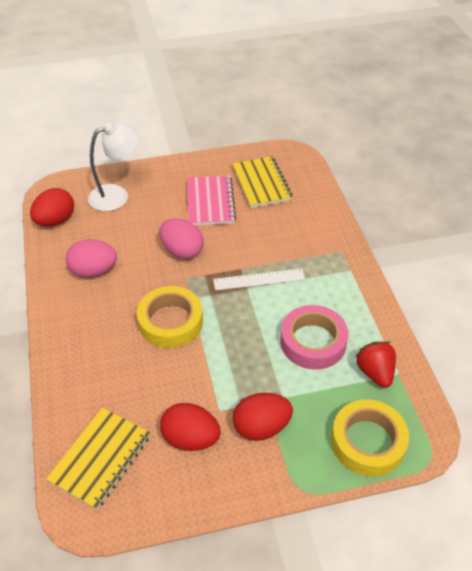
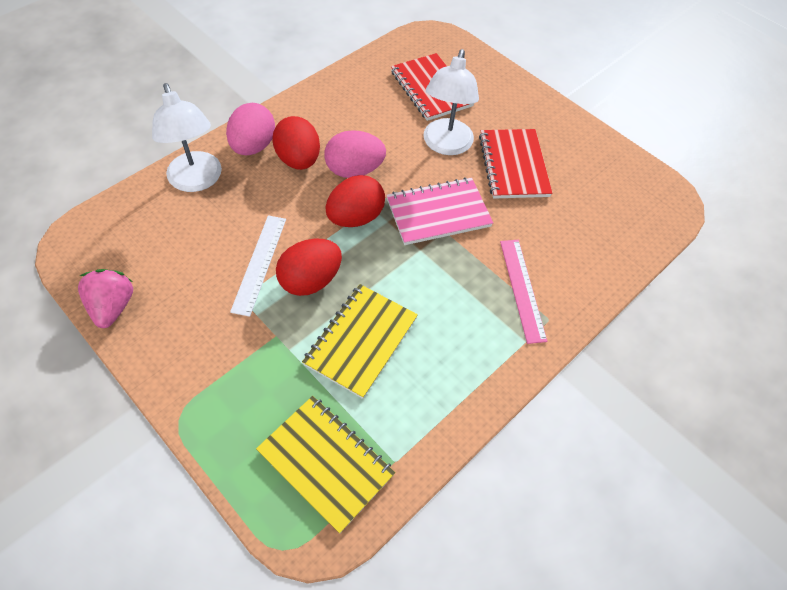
pink ruler: none = 0 -> [500,240,547,344] = 1
pink strawberry: none = 0 -> [78,269,133,328] = 1
pink tape: [280,305,348,370] = 1 -> none = 0
red notebook: none = 0 -> [391,53,474,121] [479,129,552,199] = 2
red strawberry: [356,341,396,388] = 1 -> none = 0
white lamp: [88,123,139,211] = 1 -> [152,83,222,192] [423,49,479,155] = 2
yellow tape: [137,286,203,348] [331,399,409,477] = 2 -> none = 0

